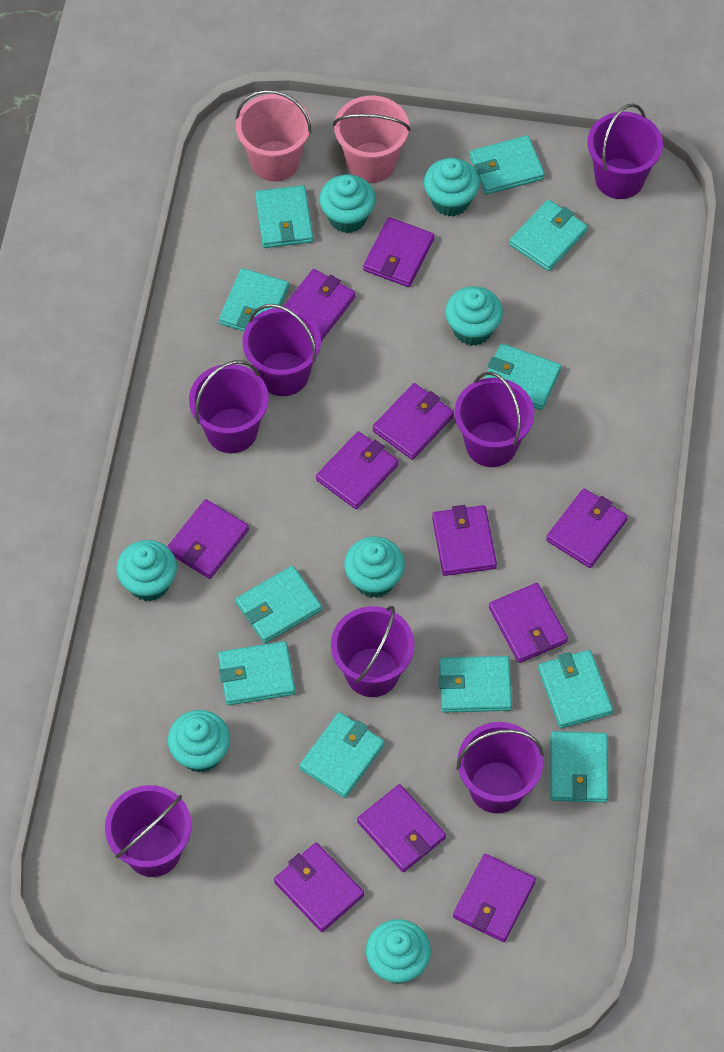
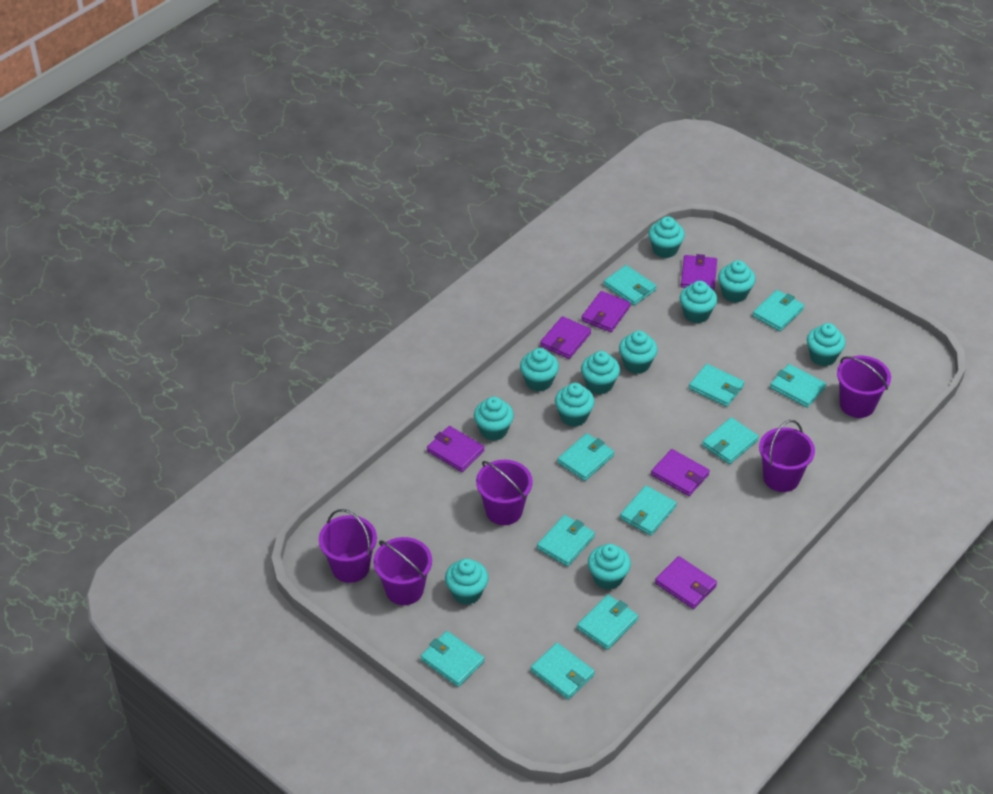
pink bucket: [236,90,311,182] [333,96,411,183] = 2 -> none = 0
purple bucket: [105,785,192,877] [189,360,269,453] [242,304,321,396] [331,606,414,697] [455,372,534,467] [456,722,544,813] [587,103,663,199] = 7 -> [319,509,377,583] [373,537,432,605] [476,460,533,525] [759,420,815,492] [837,356,891,418] = 5
purple wallet: [167,499,249,579] [274,843,364,932] [284,269,355,341] [316,431,398,509] [357,784,446,872] [363,217,434,287] [373,383,454,460] [432,505,497,576] [453,854,536,942] [489,583,568,663] [546,489,628,568] = 11 -> [427,426,485,472] [540,316,591,359] [581,291,630,332] [651,449,710,496] [655,556,717,609] [681,254,717,290] = 6
turquoise cupcake: [116,540,177,601] [168,710,230,772] [320,175,376,233] [344,536,405,598] [366,919,431,983] [424,158,480,217] [445,286,503,346] = 7 -> [445,559,488,605] [474,397,514,441] [520,348,559,391] [555,383,595,427] [581,351,620,394] [588,544,631,590] [619,331,658,374] [648,216,685,258] [680,281,717,323] [718,260,756,303] [807,323,846,366] = 11

